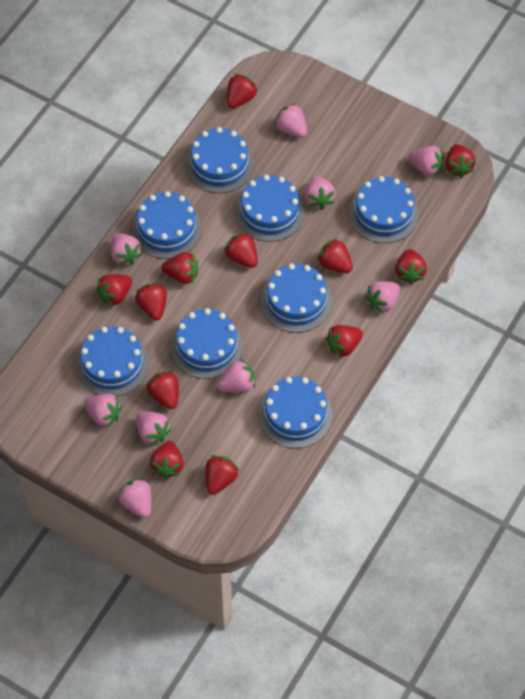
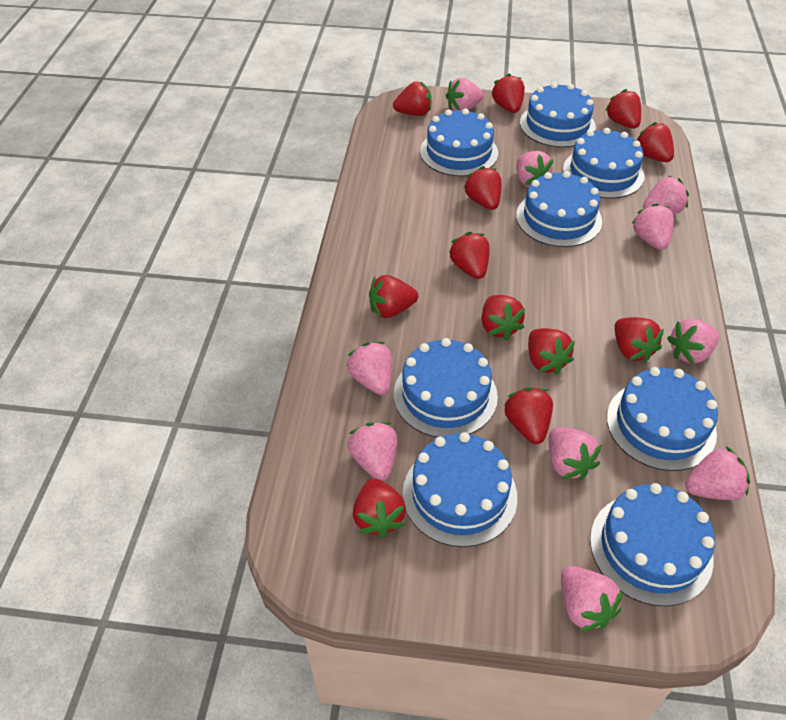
pink strawberry: [84,394,122,428] [111,233,142,266] [118,478,151,518] [136,411,172,446] [217,359,255,393] [274,103,307,138] [305,176,336,210] [365,281,400,314] [408,146,444,177] = 9 -> [347,342,392,395] [348,422,397,481] [446,78,484,111] [516,151,553,187] [549,428,602,480] [561,566,623,631] [631,203,674,250] [643,176,689,214] [667,318,719,364] [685,446,750,500] = 10

